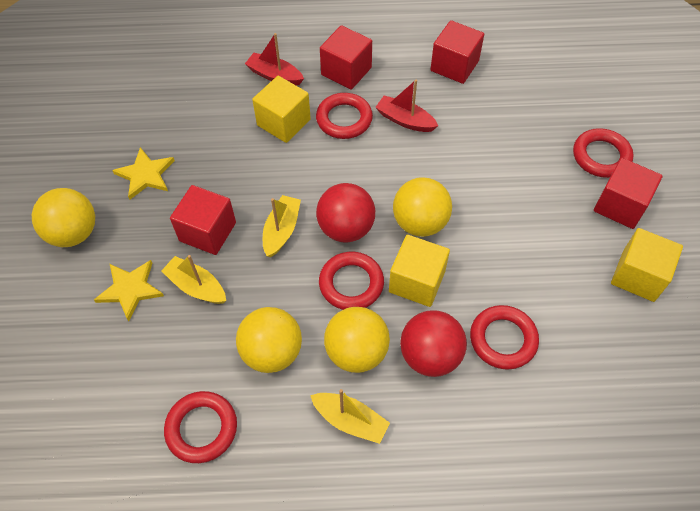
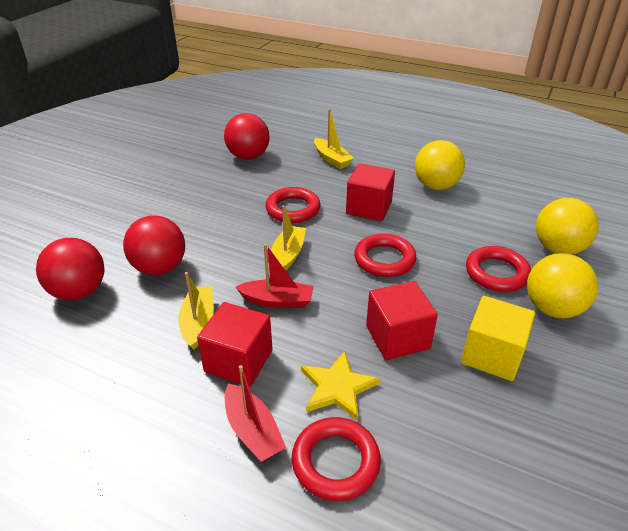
red ball: [316,183,375,242] [400,310,467,377] = 2 -> [36,238,105,300] [123,216,185,275] [224,113,270,160] = 3
red cube: [170,185,236,255] [320,25,372,90] [430,20,484,84] [594,158,662,229] = 4 -> [197,302,273,387] [346,163,395,221] [366,281,438,360] = 3
red ring: [164,391,237,463] [316,93,373,139] [319,252,384,310] [470,305,539,370] [573,128,633,178] = 5 -> [265,187,321,223] [292,417,381,501] [354,233,417,277] [466,246,531,292] = 4
yellow ball: [32,188,95,247] [236,307,302,373] [324,307,390,373] [393,177,452,237] = 4 -> [415,140,465,190] [527,253,598,318] [536,198,599,255] = 3
yellow cube: [252,76,311,143] [389,235,450,307] [611,228,683,302] = 3 -> [461,296,535,381] = 1
yellow star: [94,260,164,321] [112,147,175,200] = 2 -> [301,351,380,421] = 1

